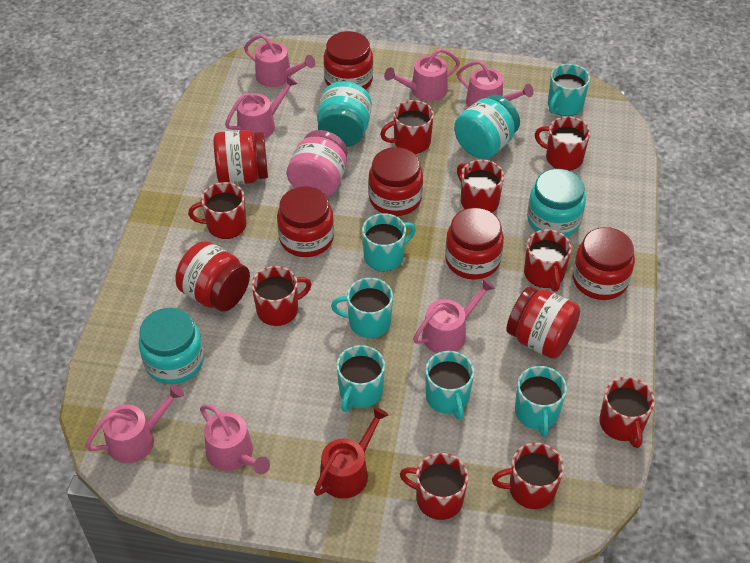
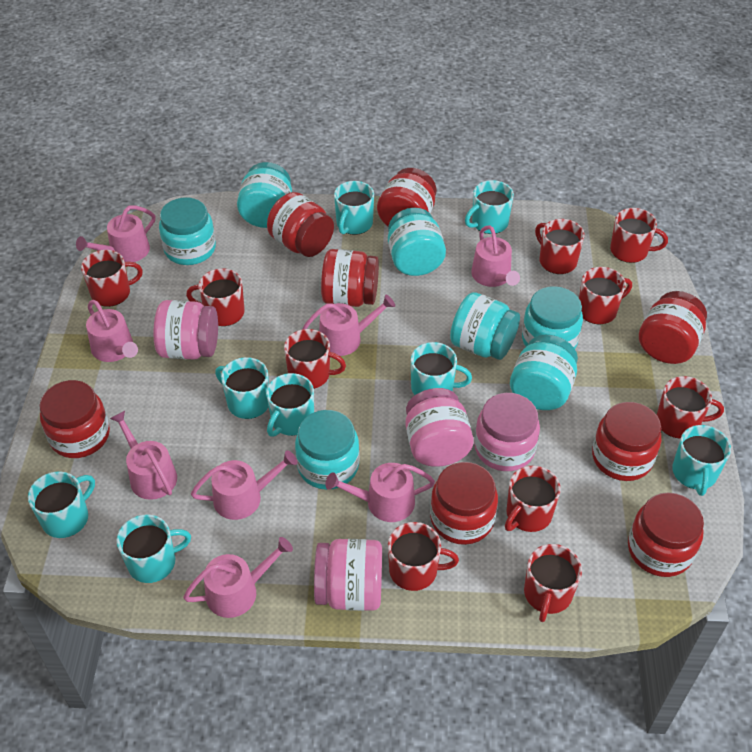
pink jar: [287,130,348,197] = 1 -> [154,300,218,360] [314,539,382,611] [405,388,474,467] [474,393,540,471] = 4
pink watering can: [85,384,184,463] [200,405,270,475] [225,76,298,139] [244,34,315,87] [384,48,460,101] [413,278,495,353] [457,60,534,108] = 7 -> [76,205,155,262] [86,300,138,362] [110,411,177,500] [183,537,293,618] [191,450,297,520] [302,295,395,356] [325,463,435,522] [471,225,520,287] = 8
red mug: [188,182,246,239] [252,266,312,326] [380,100,434,154] [400,453,468,520] [457,159,504,212] [492,443,564,509] [524,229,571,292] [535,116,590,171] [599,377,655,448] = 9 -> [81,250,143,307] [186,268,245,326] [284,329,346,389] [388,522,459,591] [505,466,561,532] [524,544,582,622] [535,219,585,274] [579,267,632,324] [610,208,668,263] [657,376,724,439] = 10
red watering can: [314,407,389,499] = 1 -> none = 0
turquoise jar: [139,308,204,384] [317,81,372,147] [454,95,520,159] [527,169,586,237] = 4 -> [159,198,216,265] [237,162,292,228] [295,410,360,490] [388,208,446,276] [450,292,520,360] [510,335,578,410] [522,286,583,348] = 7
turquoise mug: [331,278,393,338] [336,345,385,412] [362,213,416,272] [426,351,474,420] [515,366,567,437] [548,64,590,116] = 6 -> [28,471,95,538] [116,514,191,583] [215,357,269,419] [266,373,314,437] [334,181,374,235] [411,342,472,395] [465,180,514,234] [672,425,731,496] = 8

